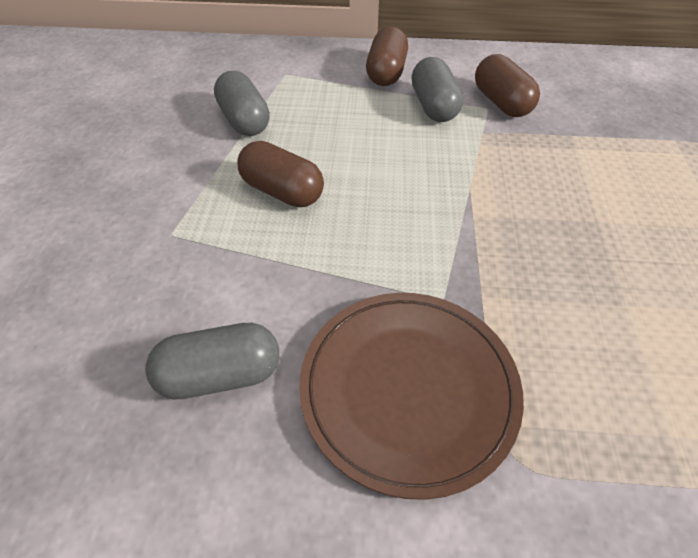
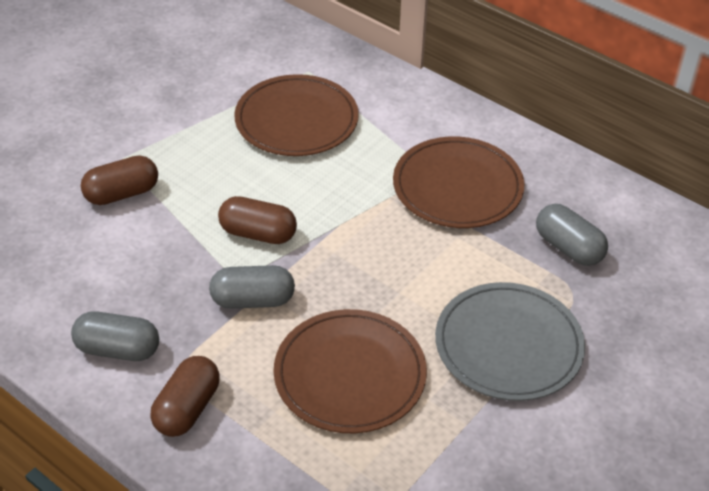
brown plate: [299,293,524,500] = 1 -> [234,74,359,156] [274,309,427,433] [393,137,525,228] = 3
grey plate: none = 0 -> [435,282,585,401] = 1

